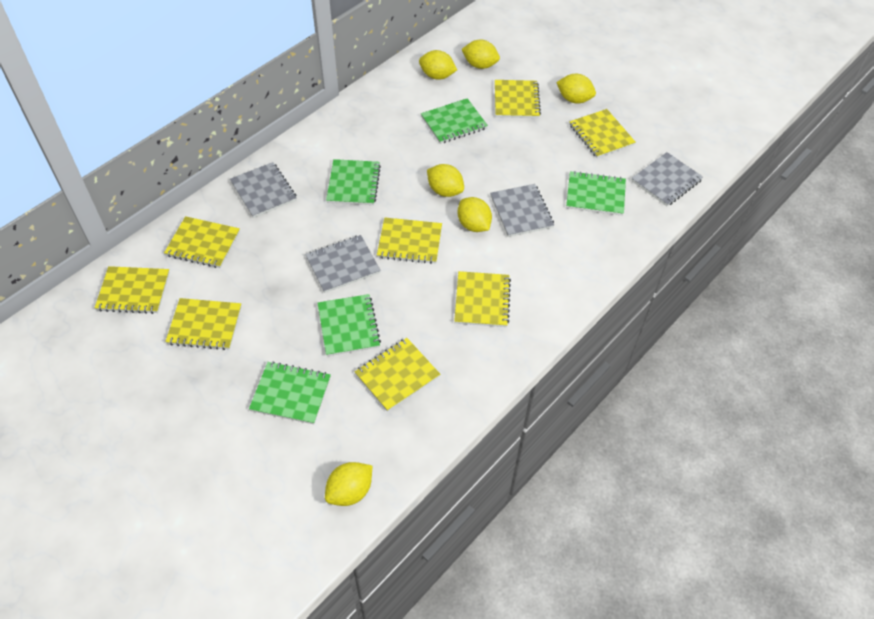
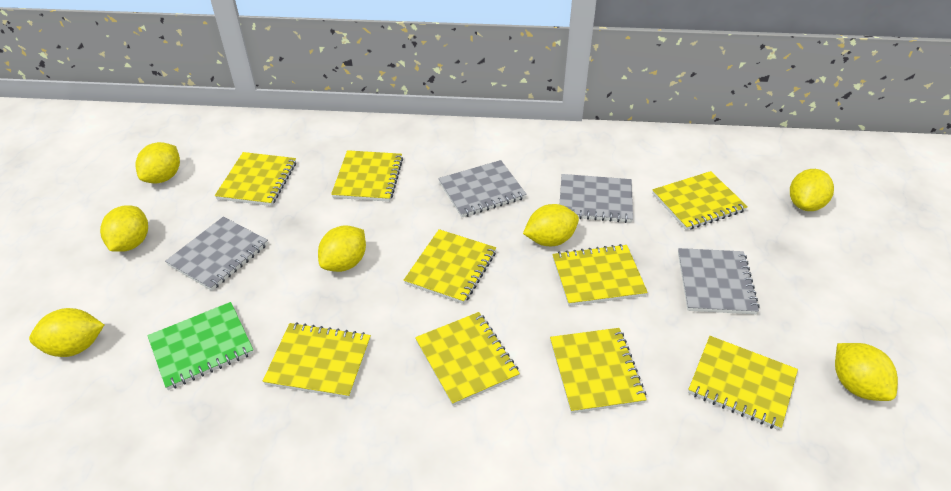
green notebook: [249,361,331,424] [318,294,381,356] [326,159,381,205] [421,98,488,144] [566,171,626,216] = 5 -> [147,302,254,390] = 1
yellow lemon: [325,462,372,506] [419,50,457,80] [427,164,464,197] [458,197,492,232] [462,40,500,69] [556,74,596,104] = 6 -> [29,308,104,357] [100,205,148,252] [135,142,180,183] [318,225,366,272] [523,204,579,246] [790,169,834,211] [835,343,898,401] = 7
yellow notebook: [95,266,170,314] [164,216,240,268] [165,298,242,350] [354,338,440,412] [377,218,442,264] [454,271,511,327] [495,80,541,118] [569,109,636,158] = 8 -> [215,152,296,206] [262,322,371,398] [331,150,403,202] [404,229,496,304] [415,312,520,406] [550,328,647,413] [552,244,648,306] [652,171,748,230] [688,336,798,430] = 9

